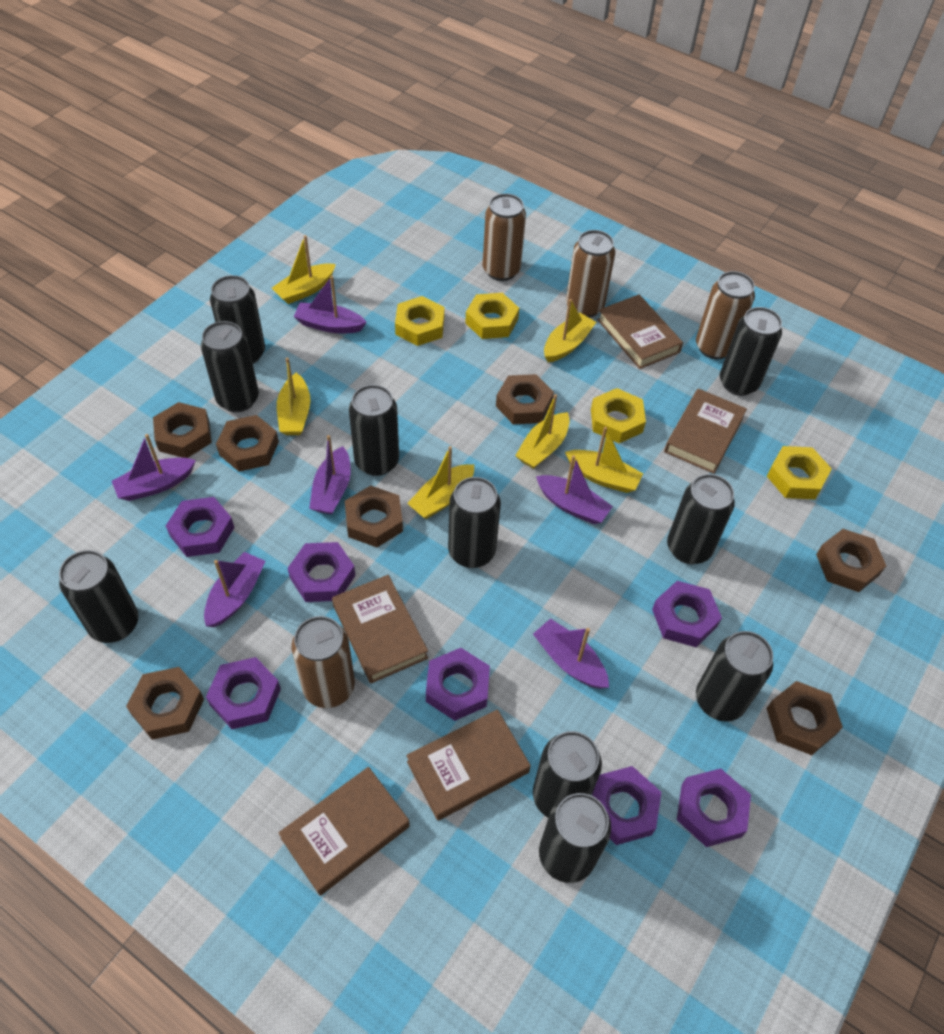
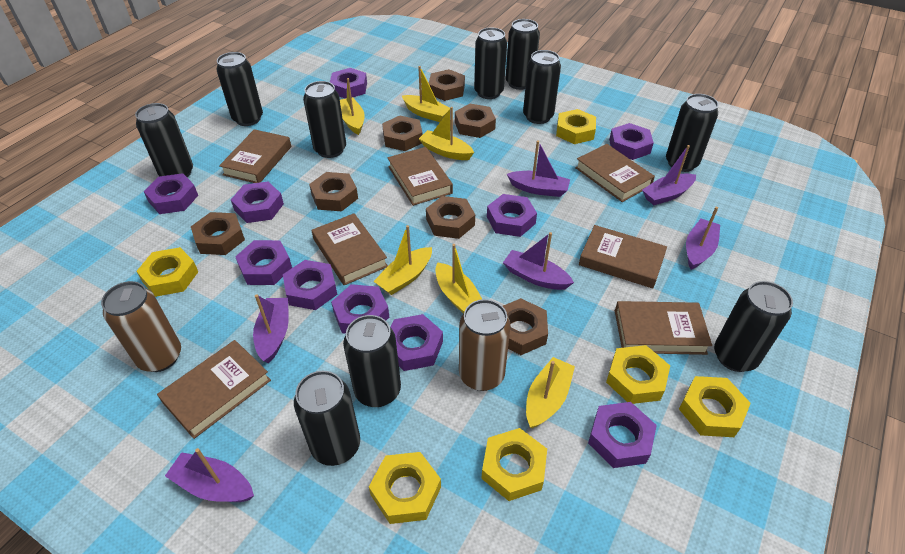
brown book: [279,767,410,895] [332,575,428,683] [407,710,531,821] [597,294,683,369] [664,389,747,474] = 5 -> [157,340,271,439] [219,129,291,183] [312,213,388,285] [388,147,453,206] [575,144,655,202] [579,225,667,288] [615,301,712,355] = 7
brown can: [292,616,355,708] [483,193,526,281] [566,230,615,318] [696,271,755,359] = 4 -> [101,281,181,372] [459,299,511,391] = 2
purple nut: [166,497,235,557] [206,657,281,729] [288,542,355,602] [426,648,490,721] [592,766,661,845] [652,581,722,647] [677,768,751,847] = 7 -> [144,173,198,214] [231,182,284,223] [235,240,292,285] [283,260,337,310] [330,68,367,99] [331,284,389,334] [390,314,443,371] [487,194,537,237] [588,402,657,468] [609,123,654,160] = 10
yellow nut: [395,296,445,346] [465,293,519,339] [591,388,646,443] [767,446,832,499] = 4 -> [136,247,198,297] [369,452,441,524] [481,428,547,501] [556,109,596,144] [606,345,670,404] [679,376,751,437] = 6

